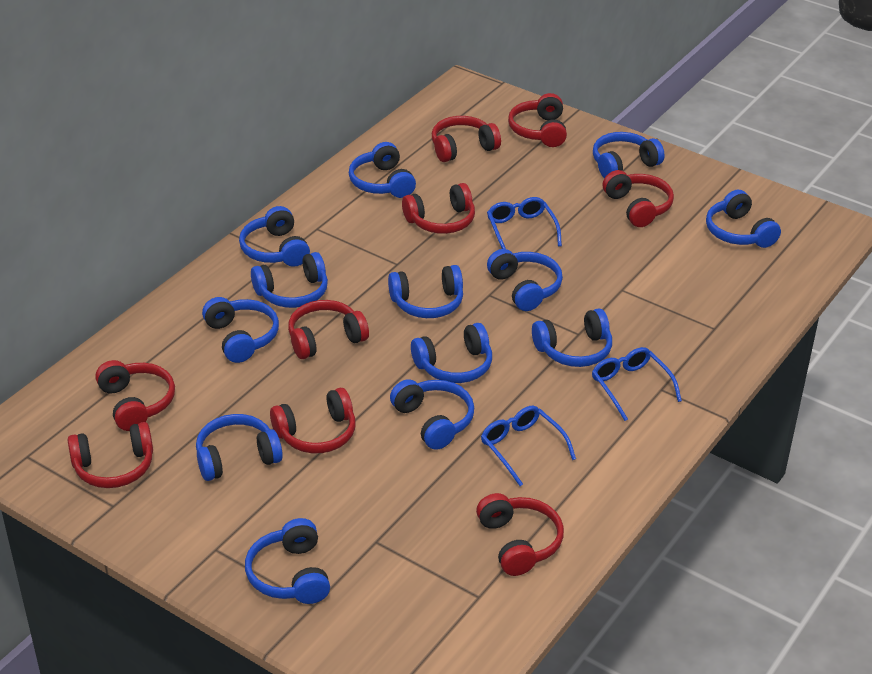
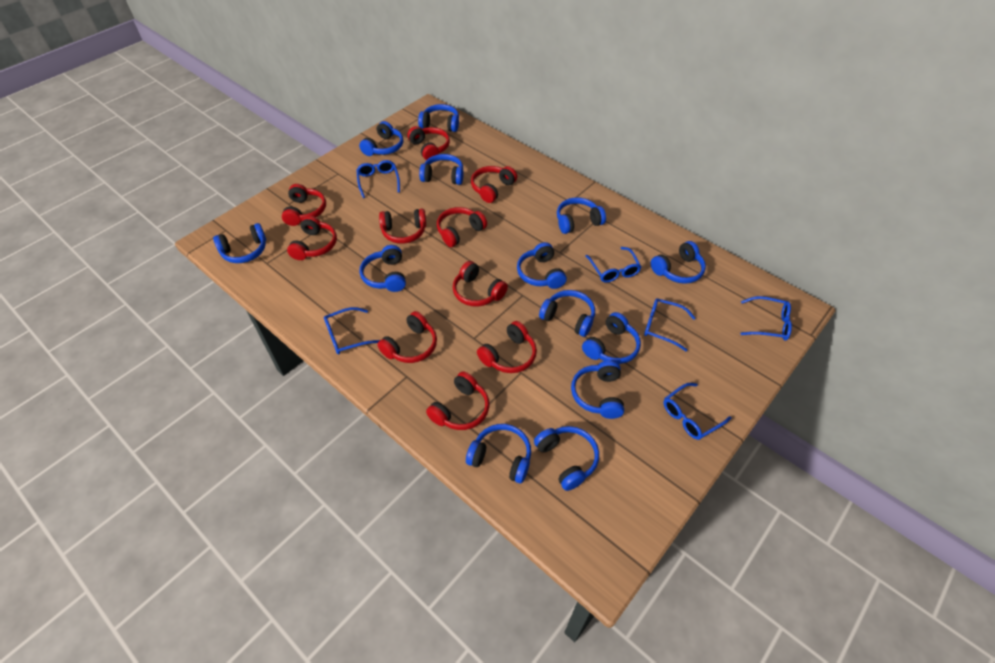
blue glasses: [481,406,576,486] [487,197,562,249] [592,347,682,421] = 3 -> [324,307,380,354] [357,160,400,198] [586,247,641,283] [644,298,696,351] [663,383,732,440] [740,296,792,341] = 6
red headphones: [68,422,153,488] [95,360,175,431] [270,388,356,453] [288,300,369,359] [402,183,475,234] [432,116,501,162] [476,493,564,576] [508,93,567,147] [603,170,674,227] = 9 -> [282,184,326,226] [287,216,337,260] [377,311,437,363] [379,209,426,244] [407,126,450,160] [426,371,489,430] [437,207,487,247] [453,261,508,307] [471,166,517,203] [477,321,537,373] = 10

